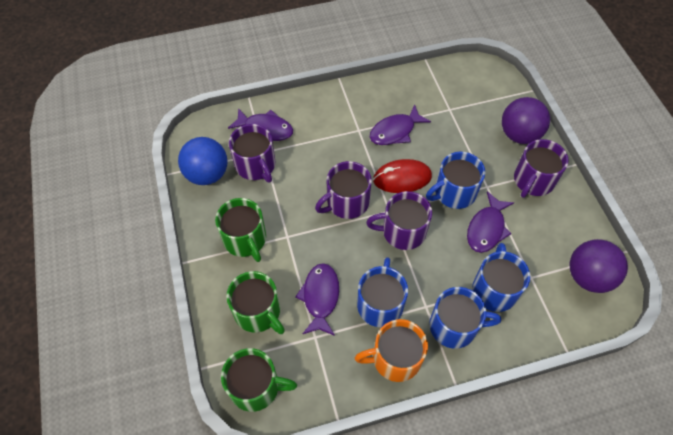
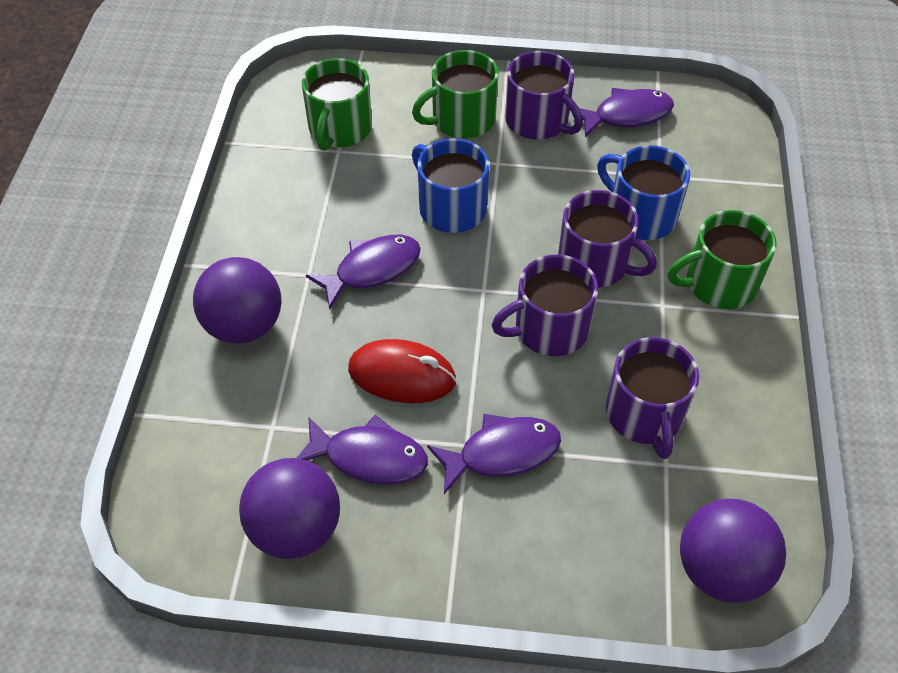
blue ball: [178,137,228,185] = 1 -> none = 0
blue mug: [357,257,408,327] [426,152,485,209] [429,287,501,349] [472,243,530,312] = 4 -> [412,138,490,233] [597,145,690,240] = 2
orange mug: [355,319,428,382] = 1 -> none = 0
purple ball: [502,97,550,144] [570,239,628,293] = 2 -> [193,257,281,344] [239,458,340,559] [680,498,786,603] = 3

